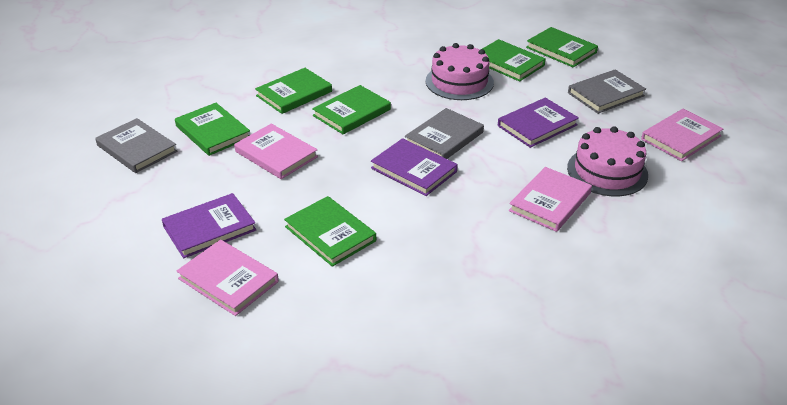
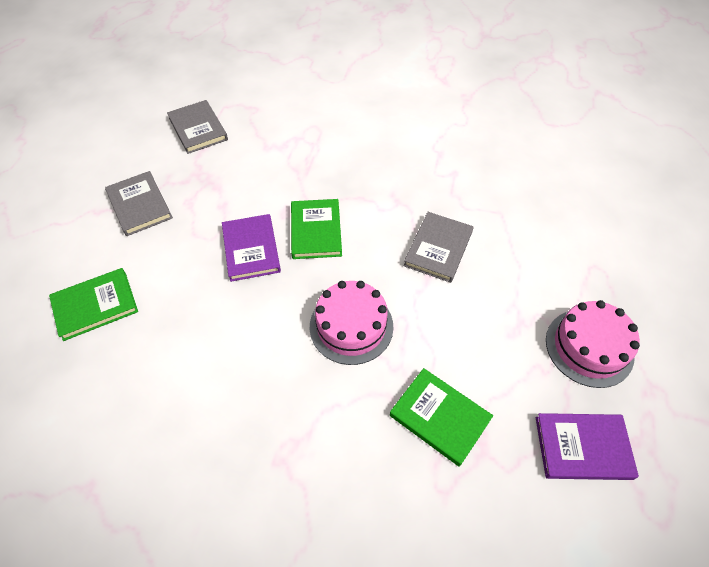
green book: [175,103,250,156] [255,68,332,114] [284,196,376,267] [312,85,391,134] [482,39,546,82] [526,27,598,67] = 6 -> [49,268,138,341] [291,199,342,259] [390,368,493,467] = 3
pink book: [176,239,279,316] [234,124,318,179] [509,167,592,232] [641,109,723,161] = 4 -> none = 0
purple book: [162,193,256,258] [371,138,457,196] [498,98,579,148] = 3 -> [222,214,281,282] [536,413,639,480] = 2

